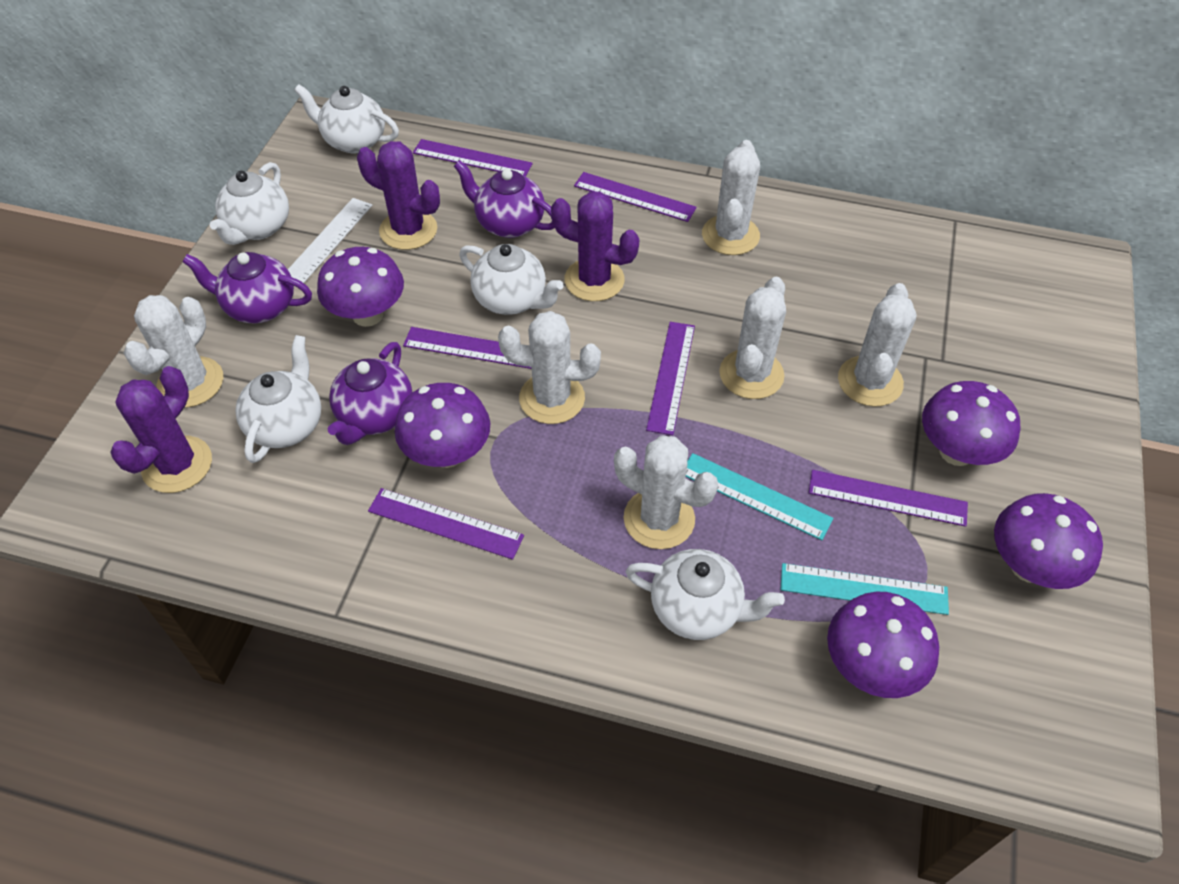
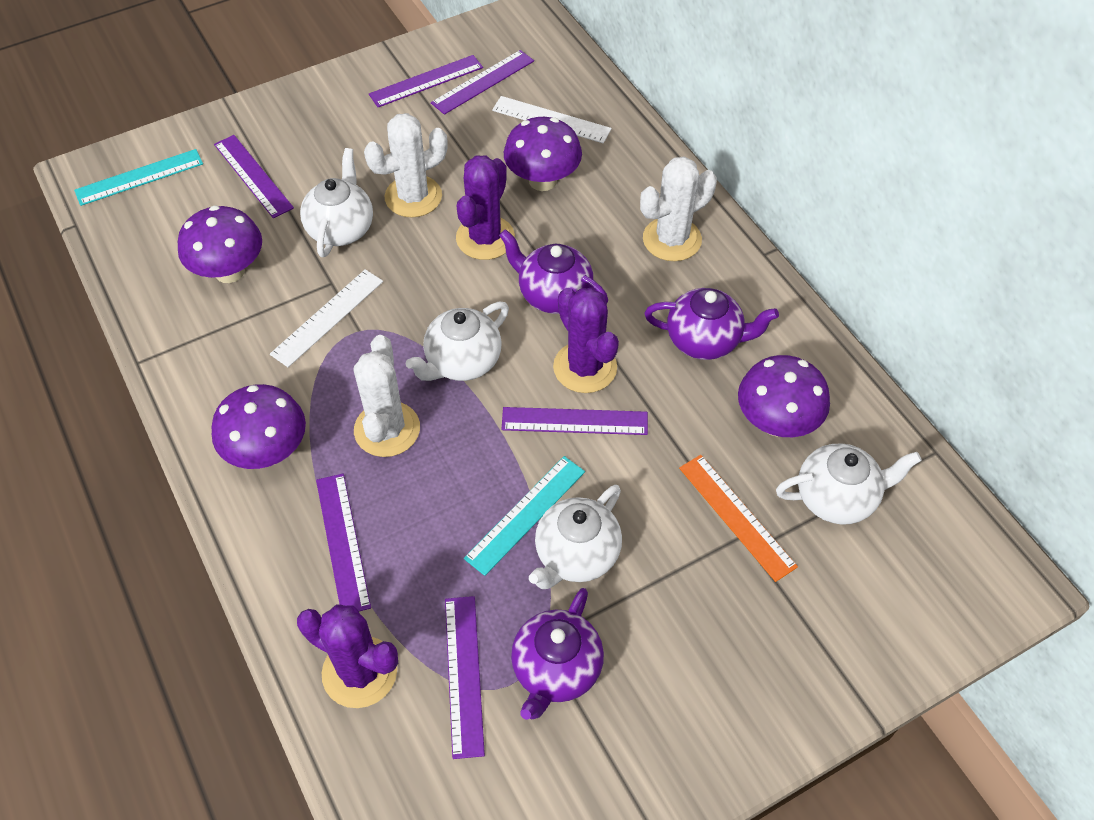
orange ruler: none = 0 -> [679,455,798,582] = 1
purple mushroom: [317,247,404,327] [395,383,490,468] [827,592,939,698] [922,381,1020,466] [994,493,1103,589] = 5 -> [178,205,262,283] [212,384,306,469] [504,117,582,191] [738,355,830,437] = 4
white cactus: [124,295,223,408] [498,311,601,424] [614,435,718,549] [702,140,760,255] [719,277,786,399] [838,283,917,407] = 6 -> [353,335,420,457] [364,113,448,218] [640,156,717,261] = 3
white ruler: [288,198,372,283] = 1 -> [270,269,383,367] [492,96,612,143] = 2
white teapot: [209,162,289,245] [236,335,321,463] [294,84,399,153] [459,244,563,315] [626,549,785,640] = 5 -> [300,148,373,257] [406,302,509,381] [529,485,622,589] [776,443,922,525] = 4

